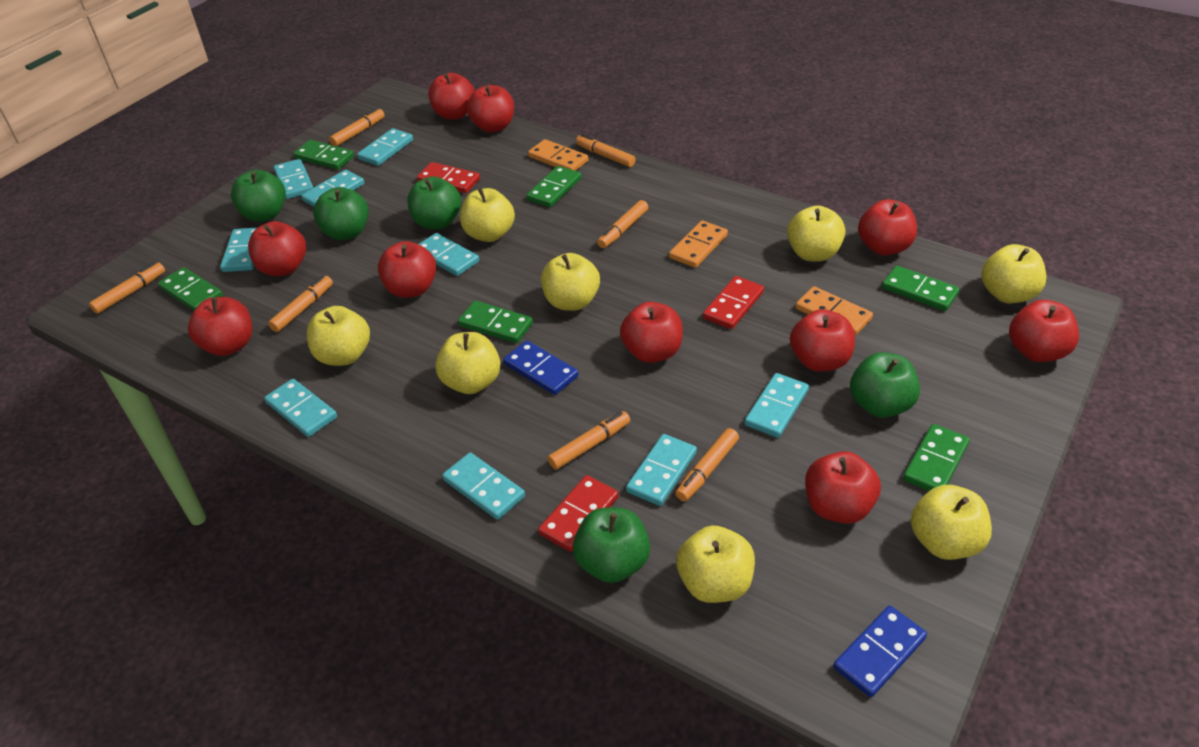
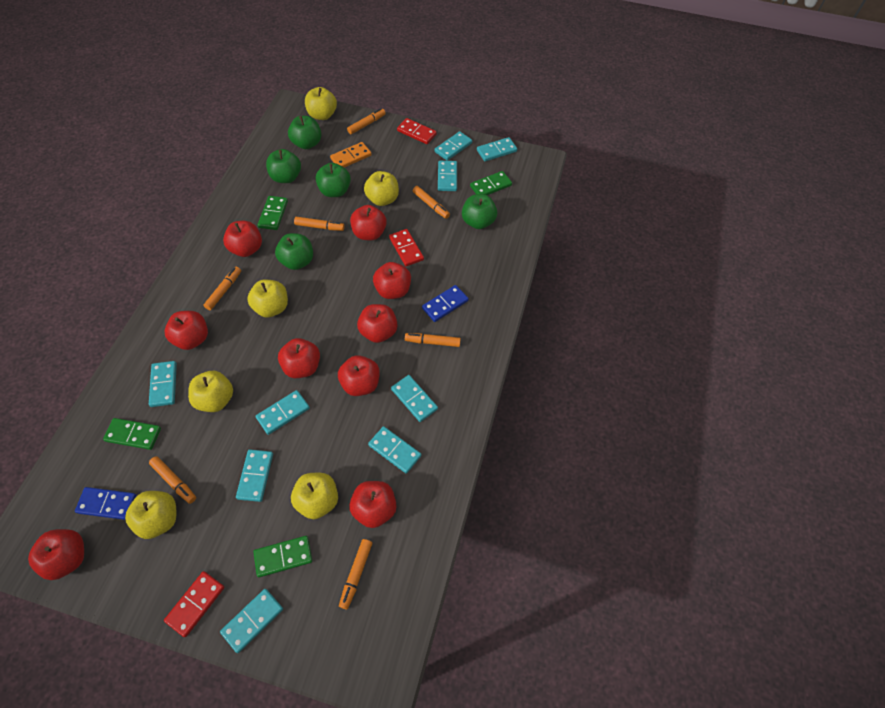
green domino: [158,267,223,310] [294,140,354,170] [458,301,533,343] [526,166,582,207] [882,266,959,311] [903,424,970,491] = 6 -> [103,418,161,450] [253,536,312,578] [258,196,288,230] [470,171,512,195] = 4
orange domino: [528,139,589,171] [669,221,728,268] [796,286,873,336] = 3 -> [330,142,372,167] = 1
red apple: [188,297,252,356] [248,221,306,276] [378,241,437,298] [429,73,475,120] [467,85,514,133] [620,302,683,363] [790,309,855,371] [805,451,881,524] [858,199,917,256] [1009,300,1079,362] = 10 -> [28,529,84,580] [165,311,208,350] [223,221,262,257] [278,338,320,378] [338,355,380,396] [349,481,397,528] [350,205,387,240] [357,304,398,343] [373,262,411,299] = 9
yellow apple: [307,306,370,366] [435,332,501,394] [460,188,515,242] [541,253,600,311] [676,525,755,603] [787,205,846,262] [911,485,992,560] [981,244,1046,303] = 8 -> [125,491,176,539] [188,371,233,412] [247,280,288,318] [291,473,338,519] [305,87,337,120] [364,171,399,206] = 6

